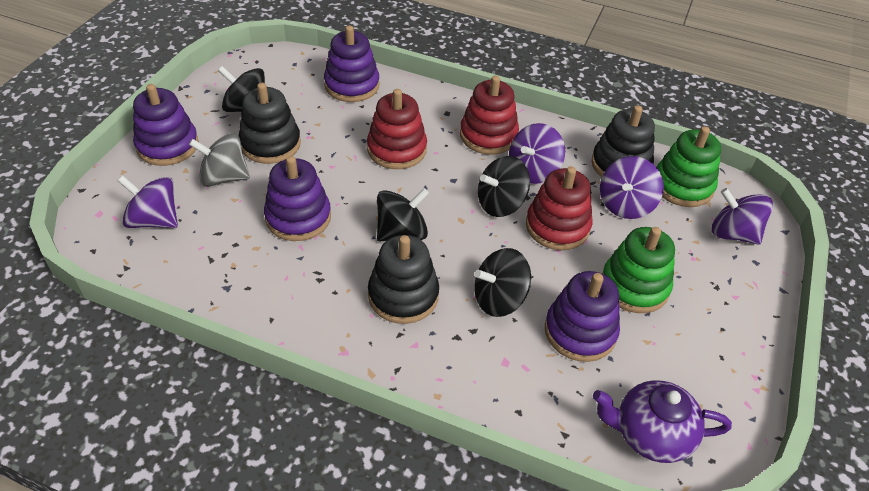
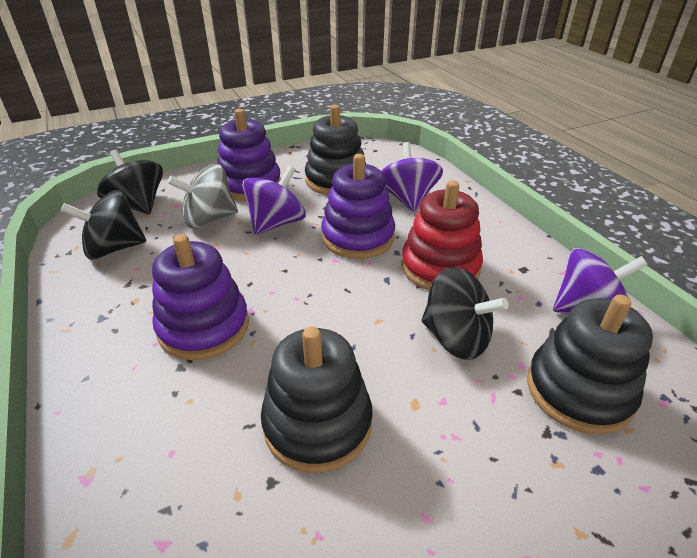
black spinning top: [218,66,265,112] [377,188,429,241] [474,248,531,317] [478,156,530,217] = 4 -> [61,190,146,260] [97,150,163,214] [422,267,509,360] = 3
green stacking toy: [602,227,675,313] [657,126,721,207] = 2 -> none = 0
purple spinning top: [118,176,178,228] [509,123,565,184] [600,156,664,219] [712,188,773,245] = 4 -> [242,165,306,234] [381,142,443,212] [553,248,648,314] = 3
purple stacking toy: [133,84,199,166] [264,156,331,241] [324,25,380,102] [545,271,620,362] = 4 -> [152,234,249,360] [217,109,281,201] [321,154,395,259] = 3
purple teapot: [593,380,732,463] = 1 -> none = 0
red stacking toy: [367,89,427,169] [460,75,519,155] [526,166,592,250] = 3 -> [401,180,483,291] = 1

